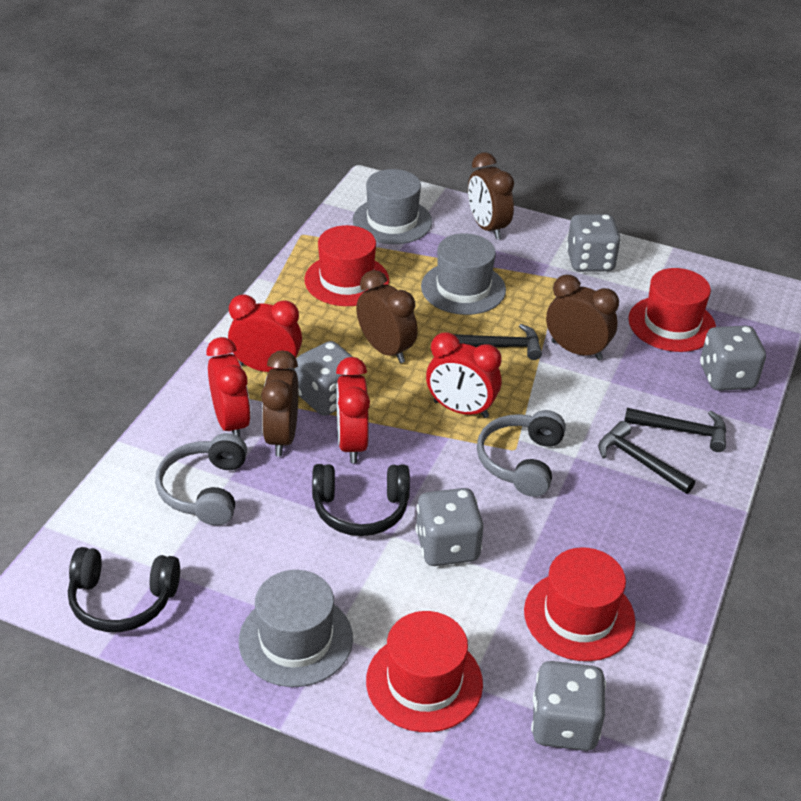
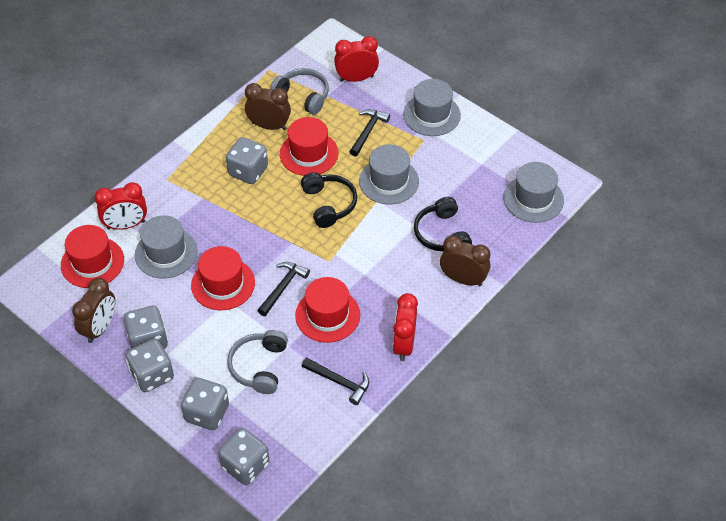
brown clock: [261,350,298,456] [356,270,418,363] [468,153,514,240] [546,275,619,360] = 4 -> [72,278,115,343] [245,83,291,130] [440,235,490,286] = 3
grey hat: [239,570,353,687] [353,169,432,244] [421,233,506,315] = 3 -> [135,215,198,278] [359,144,419,204] [403,79,461,136] [503,162,564,223] = 4
red clock: [207,337,251,437] [228,294,302,372] [336,357,370,463] [426,332,501,418] = 4 -> [94,182,147,230] [334,36,379,82] [393,293,418,361] = 3

